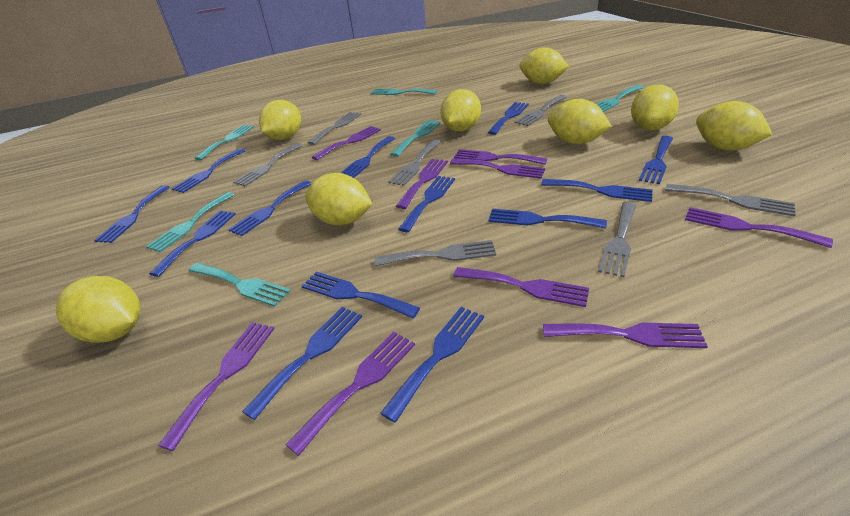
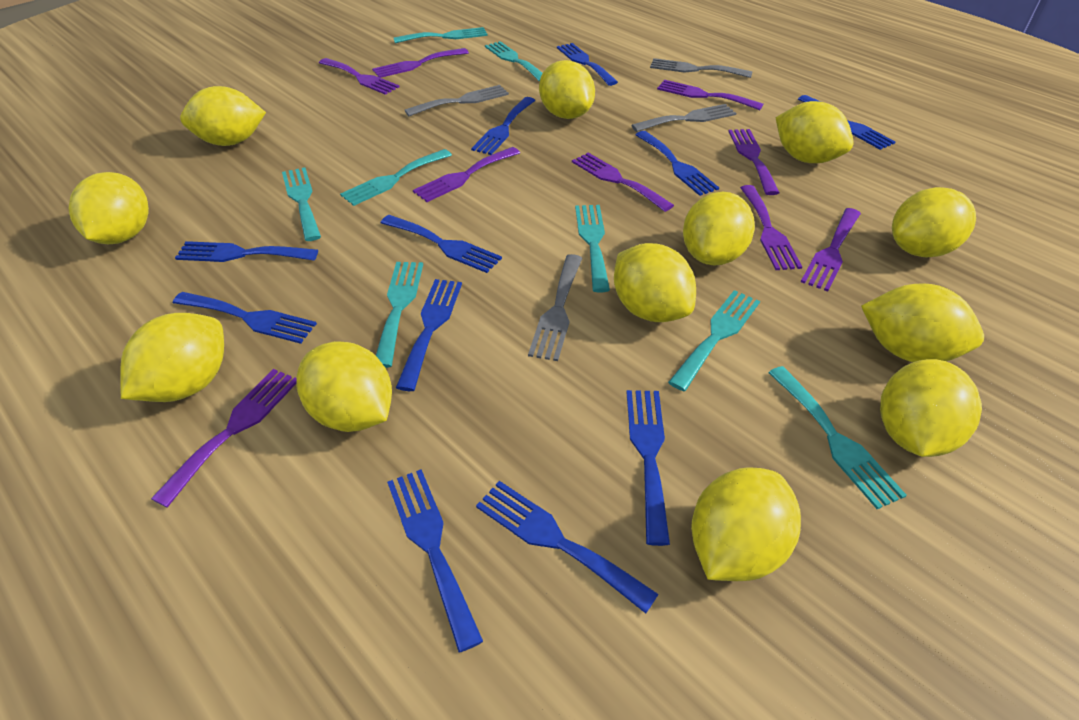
blue fork: [94,185,170,243] [149,211,236,277] [171,149,245,193] [228,180,312,236] [242,307,362,420] [302,272,420,318] [341,136,395,178] [380,307,484,423] [398,176,455,232] [487,102,529,135] [488,209,607,229] [541,179,653,202] [639,136,673,184] = 13 -> [173,292,317,344] [175,241,318,262] [381,215,502,273] [387,469,483,652] [396,279,462,391] [471,97,535,155] [476,481,659,613] [557,43,618,86] [626,390,670,546] [635,131,719,196] [798,95,895,150] = 11
grey fork: [233,143,303,186] [307,112,361,145] [374,240,496,266] [388,140,441,186] [515,95,567,126] [598,202,636,277] [665,184,796,216] = 7 -> [405,85,509,116] [528,254,582,361] [631,104,736,132] [650,58,752,78] = 4
turquoise fork: [146,192,234,252] [189,263,291,307] [194,125,254,160] [371,89,437,95] [390,120,441,157] [596,85,644,112] = 6 -> [282,167,321,241] [340,149,452,206] [376,262,423,368] [394,27,488,43] [485,41,543,82] [575,205,610,293] [668,290,760,391] [768,366,907,509] = 8
yellow lemon: [56,276,140,343] [259,100,301,140] [305,173,372,226] [441,89,481,132] [519,47,569,84] [548,99,612,144] [631,85,679,130] [696,101,773,151] = 8 -> [69,172,149,244] [120,313,224,402] [180,86,266,146] [296,341,392,432] [539,60,595,119] [614,243,696,322] [683,191,755,265] [691,467,801,581] [776,101,854,163] [861,283,984,362] [880,359,982,457] [892,187,976,257] = 12

